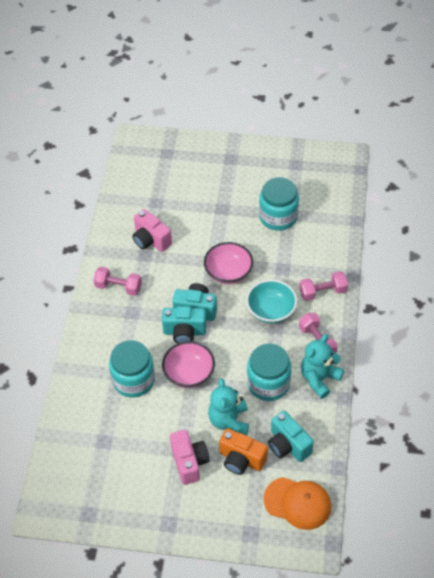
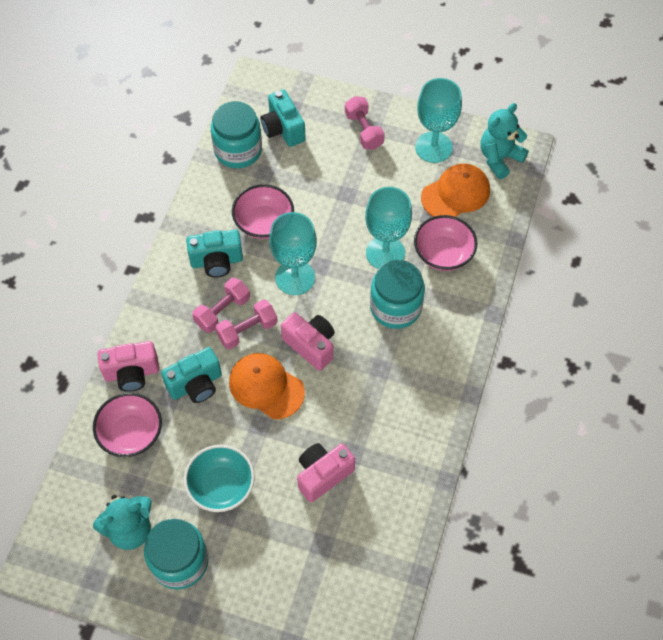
orange camera: [219,428,268,475] = 1 -> none = 0
orange cap: [263,477,331,530] = 1 -> [229,353,305,419] [421,164,490,217] = 2
pink bowl: [162,341,215,388] [204,242,253,284] = 2 -> [93,393,162,457] [232,184,294,239] [414,215,477,271] = 3
pink camera: [132,209,172,252] [170,430,210,485] = 2 -> [97,341,159,392] [281,312,335,371] [297,443,355,502] = 3
turquoise goblet: none = 0 -> [269,212,317,295] [365,187,412,269] [415,78,462,163] = 3

